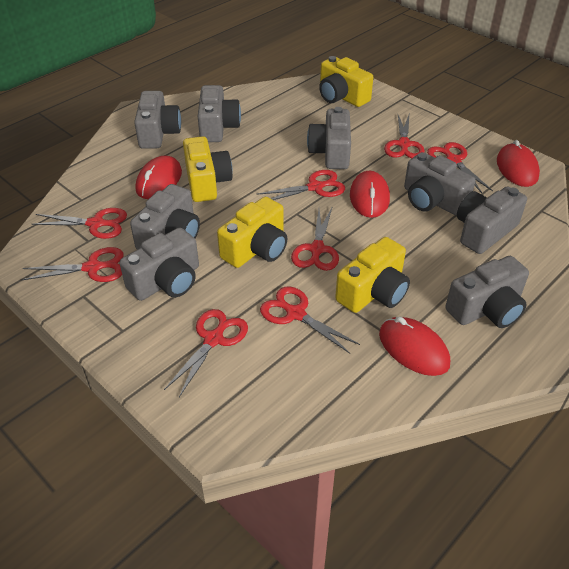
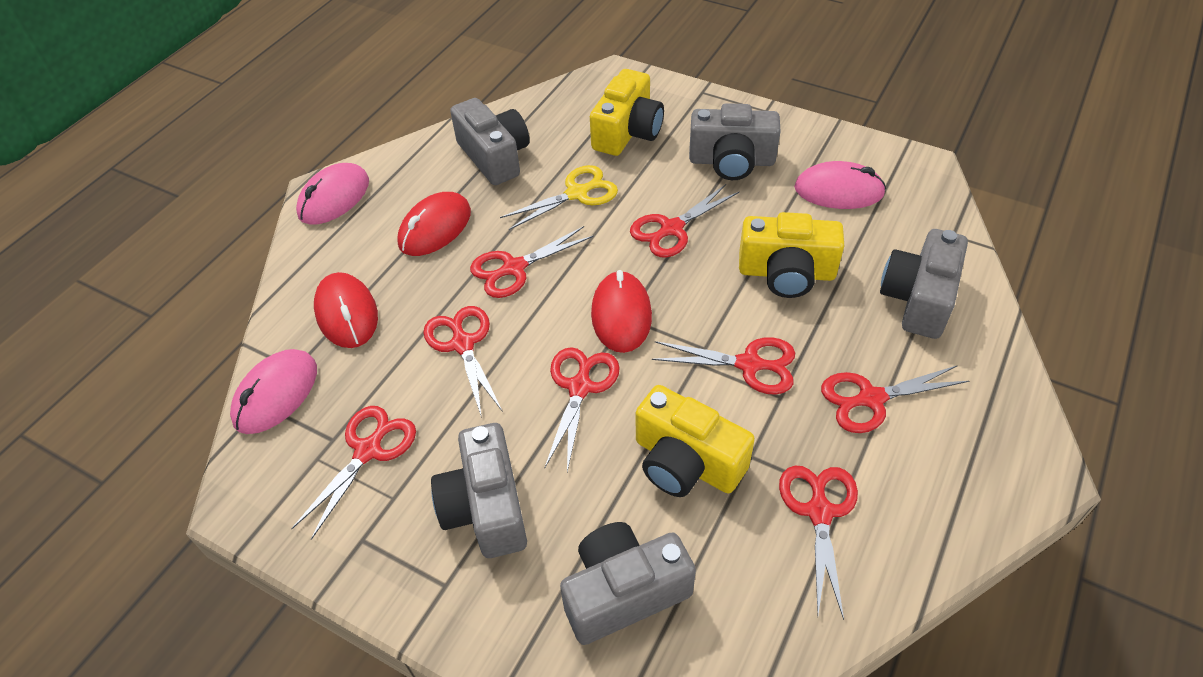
grey camera: [120,227,199,301] [130,184,200,250] [134,91,181,149] [198,85,241,142] [307,107,351,169] [404,152,476,215] [445,256,529,328] [457,186,527,254] = 8 -> [431,423,527,558] [450,98,530,185] [560,522,696,645] [689,103,781,180] [880,229,968,339] = 5
pink mouse: none = 0 -> [230,349,317,434] [296,163,369,225] [794,161,886,209] = 3
red mouse: [135,155,182,199] [350,171,390,218] [379,316,450,376] [497,140,540,187] = 4 -> [314,272,378,348] [397,192,471,256] [591,270,652,353] = 3
yellow camera: [183,136,233,202] [217,197,287,268] [319,56,373,107] [335,237,410,313] = 4 -> [590,69,664,156] [636,385,755,497] [739,212,844,298] = 3
yellow scissors: none = 0 -> [500,165,618,230] = 1

